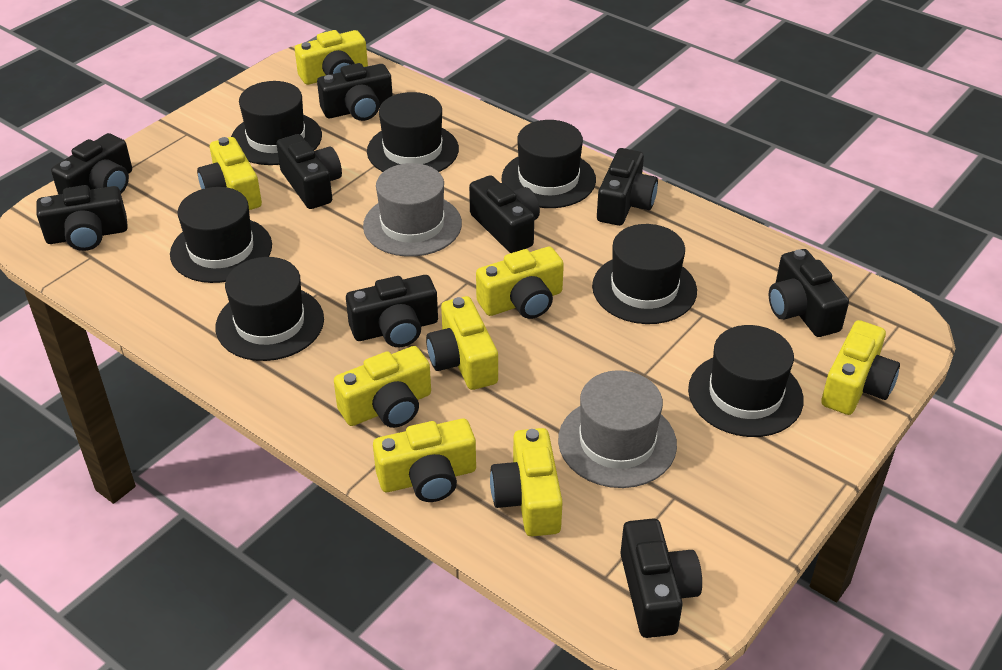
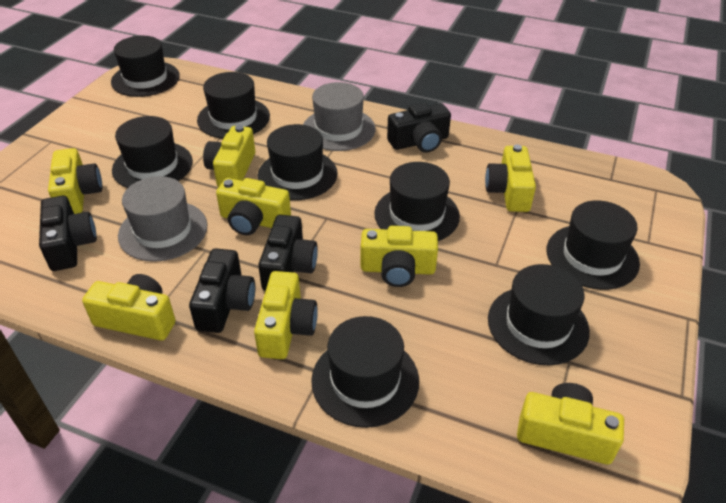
black camera: [36,185,128,251] [51,133,132,195] [276,134,342,209] [317,63,393,121] [346,275,438,347] [469,175,540,253] [597,148,658,226] [620,518,702,638] [769,249,849,337] = 9 -> [39,196,97,271] [189,249,255,333] [258,215,318,291] [387,103,451,153] = 4
black hat: [170,187,272,283] [216,257,324,361] [231,81,322,165] [367,92,459,172] [502,120,596,208] [592,224,697,324] [688,325,804,437] = 7 -> [111,36,180,97] [112,116,193,188] [197,72,270,139] [257,124,338,200] [311,316,419,428] [374,162,460,241] [488,264,590,365] [547,201,640,290] = 8

